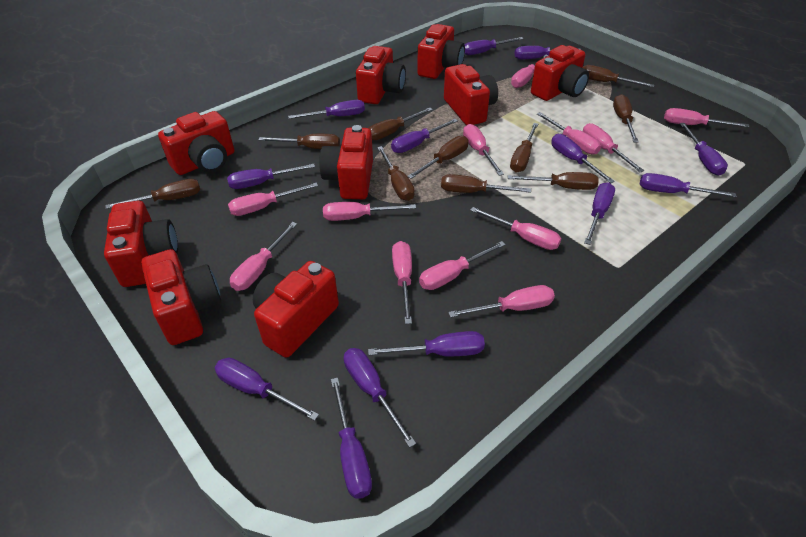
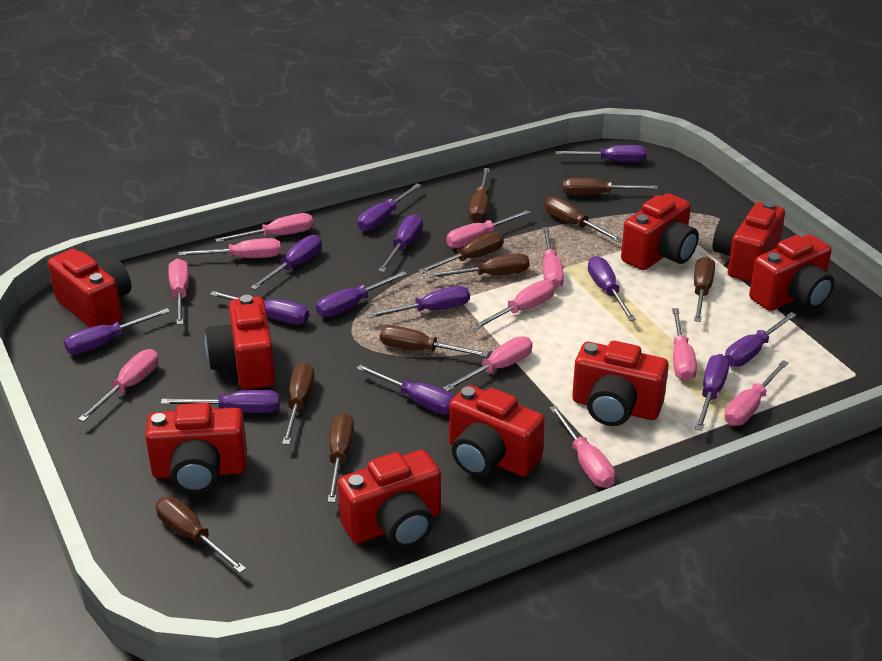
pink screwdriver: [228,183,318,216] [230,222,297,291] [323,202,416,221] [392,241,412,324] [419,241,506,290] [448,285,555,318] [463,124,504,176] [470,207,561,250] [511,55,549,88] [537,112,601,155] [583,123,644,172] [664,108,749,127] = 12 -> [78,349,159,422] [168,259,189,325] [178,238,281,258] [215,213,313,243] [443,336,533,391] [446,210,531,248] [471,280,555,330] [543,227,564,289] [550,406,615,488] [672,308,697,381] [724,360,789,426] = 11

